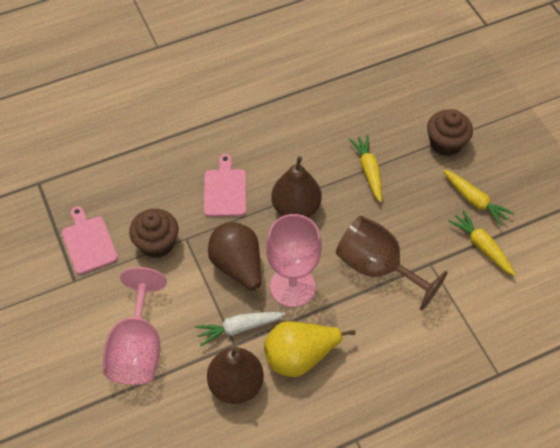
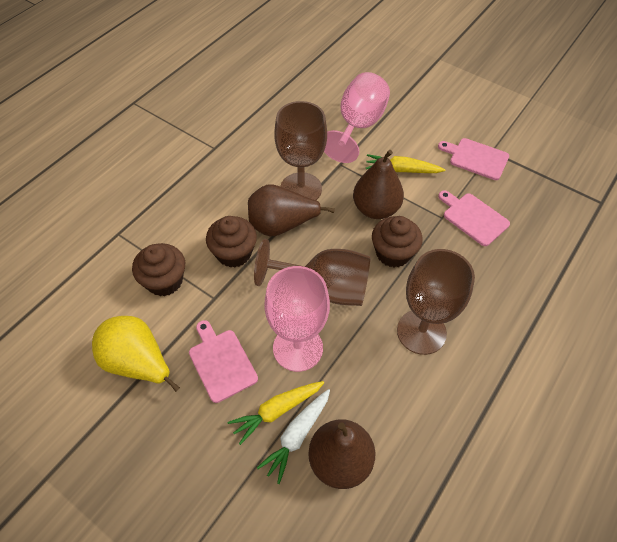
brown cupcake: [129,209,178,258] [427,109,473,156] = 2 -> [132,243,185,296] [206,216,257,268] [372,216,423,268] = 3
brown goblet: [336,216,448,311] = 1 -> [254,239,371,306] [274,101,327,200] [397,249,475,355] = 3
pink cutting board: [62,206,118,275] [204,154,246,217] = 2 -> [189,320,258,403] [438,138,509,180] [438,190,510,246] = 3
yellow carrot: [349,135,382,202] [443,170,514,226] [448,210,516,276] = 3 -> [228,381,324,445] [366,154,445,173] = 2

